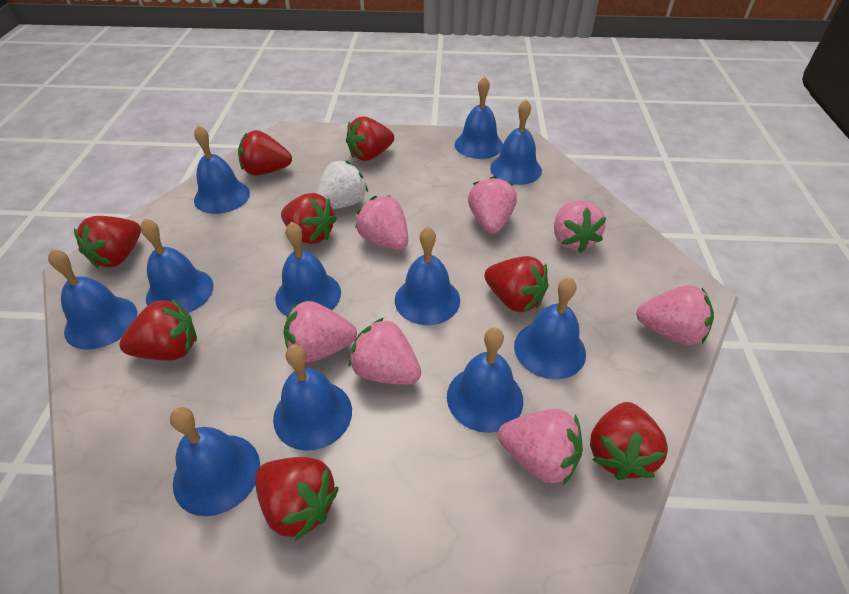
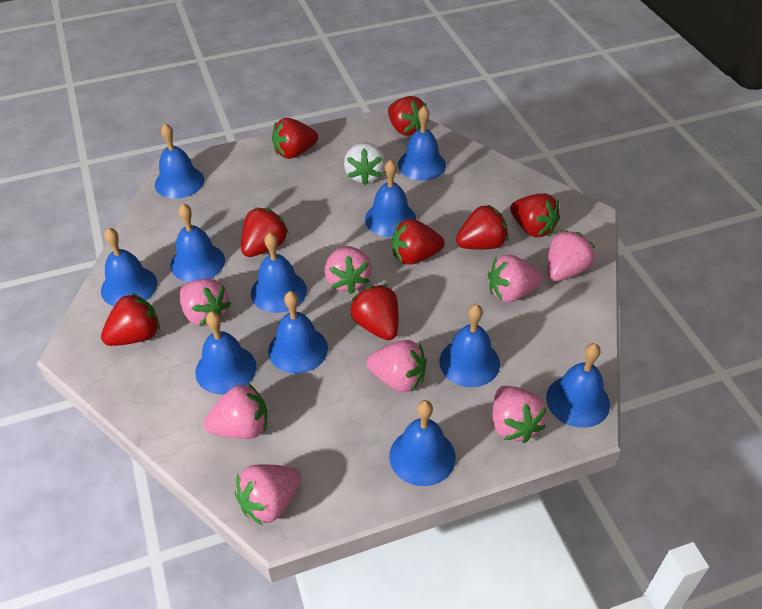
pink strawberry: [284,301,357,363] [349,318,421,385] [355,195,408,250] [468,176,517,234] [498,409,583,485] [554,201,606,253] [636,285,714,345] = 7 -> [179,278,231,326] [204,383,267,439] [235,464,301,525] [325,246,372,294] [366,340,426,392] [488,255,543,302] [492,386,547,443] [547,230,595,281] = 8

